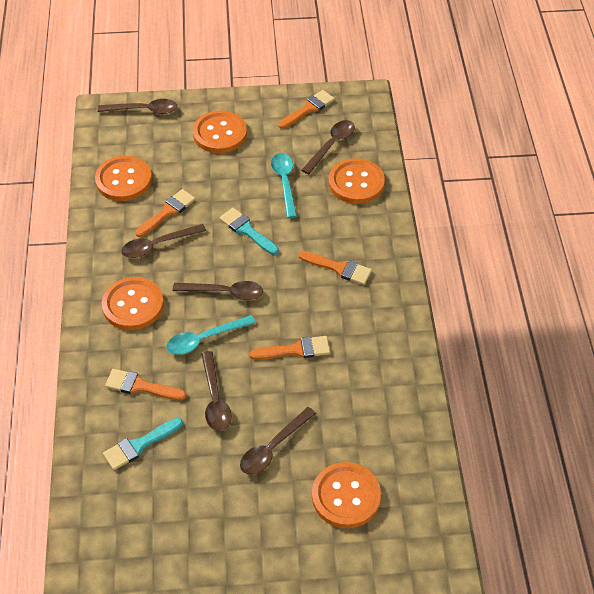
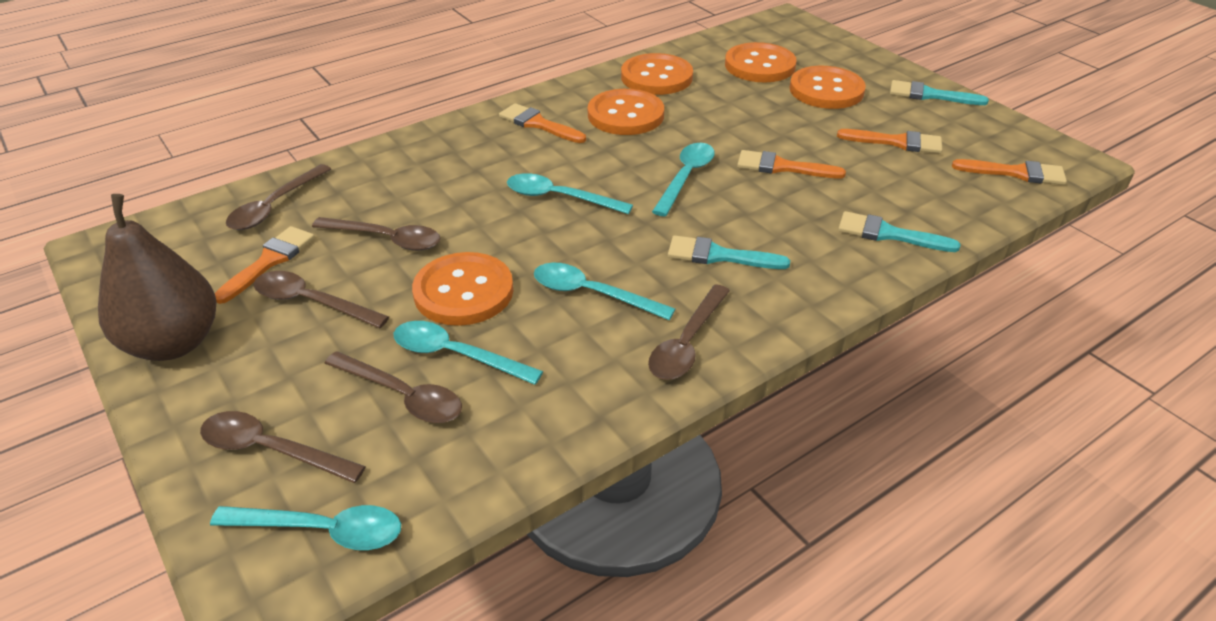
brown pear: none = 0 -> [98,194,217,361] = 1
turquoise brush: [103,418,183,470] [219,208,279,255] = 2 -> [668,235,790,269] [838,211,961,252] [890,80,989,105] = 3
turquoise spoon: [166,315,256,355] [271,153,297,218] = 2 -> [210,505,401,550] [393,321,543,385] [507,173,633,214] [534,263,675,320] [652,143,715,216] = 5

